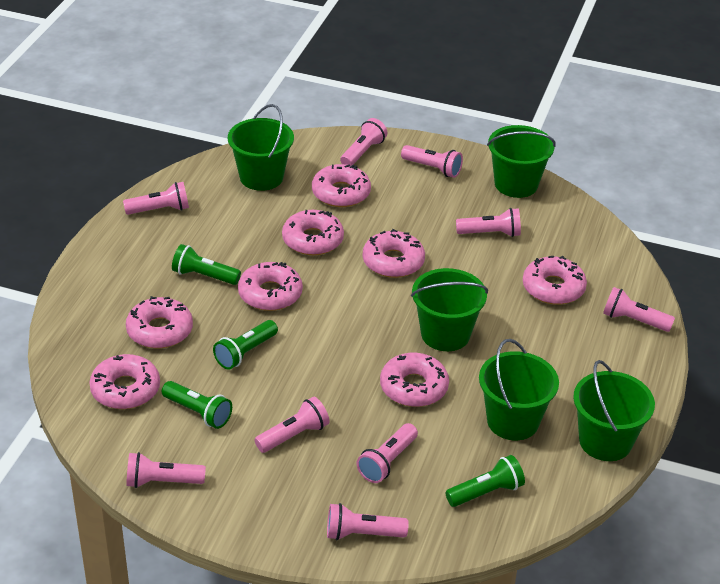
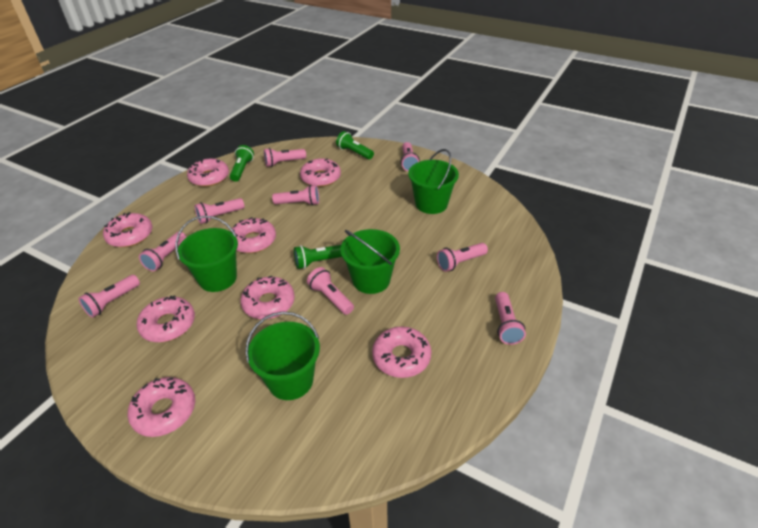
green bucket: [228,104,294,191] [411,268,488,351] [479,339,559,440] [487,125,556,198] [573,360,655,461] = 5 -> [175,216,238,292] [245,312,320,400] [341,229,400,294] [408,149,459,214] = 4
green flashlight: [162,381,232,429] [172,244,241,285] [213,320,278,369] [446,455,525,507] = 4 -> [230,145,254,182] [294,245,342,269] [336,131,374,159] = 3

